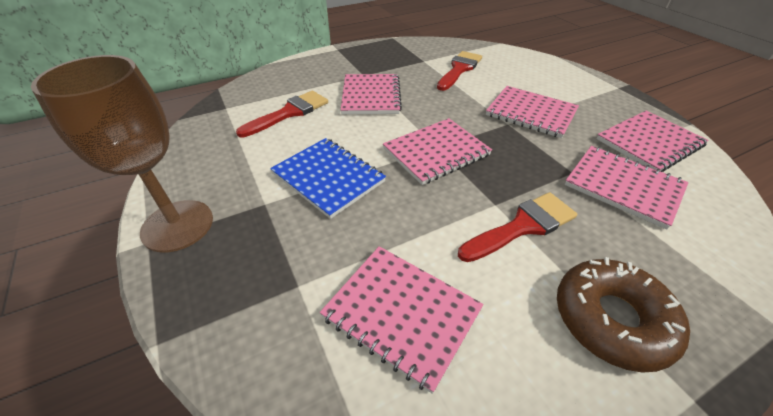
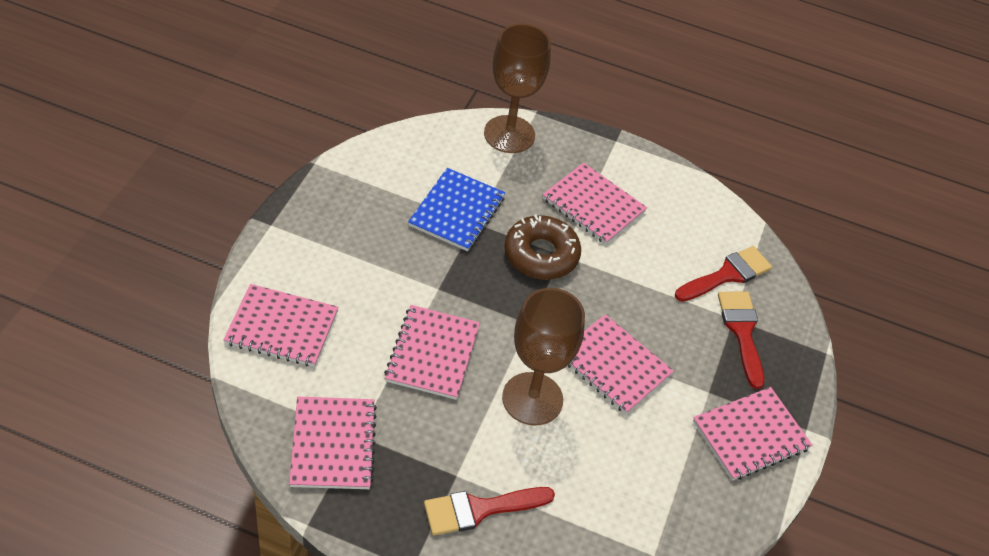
brown goblet: [31,55,213,252] = 1 -> [484,24,551,153] [502,288,585,425] = 2

